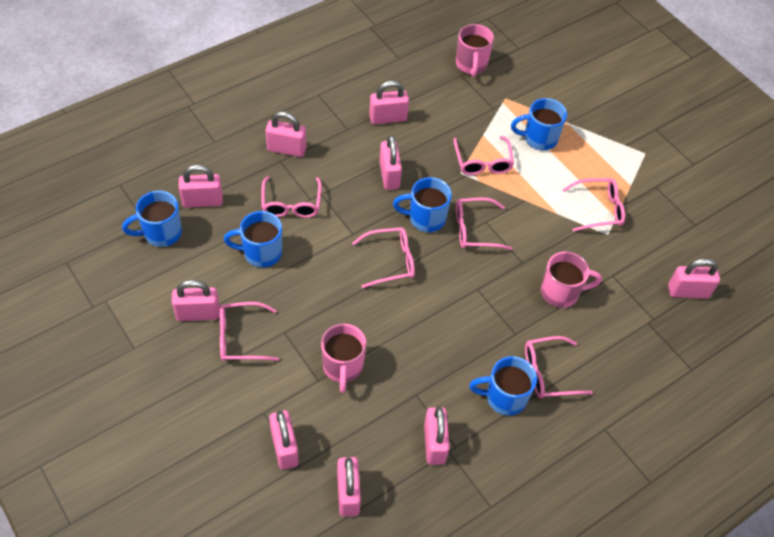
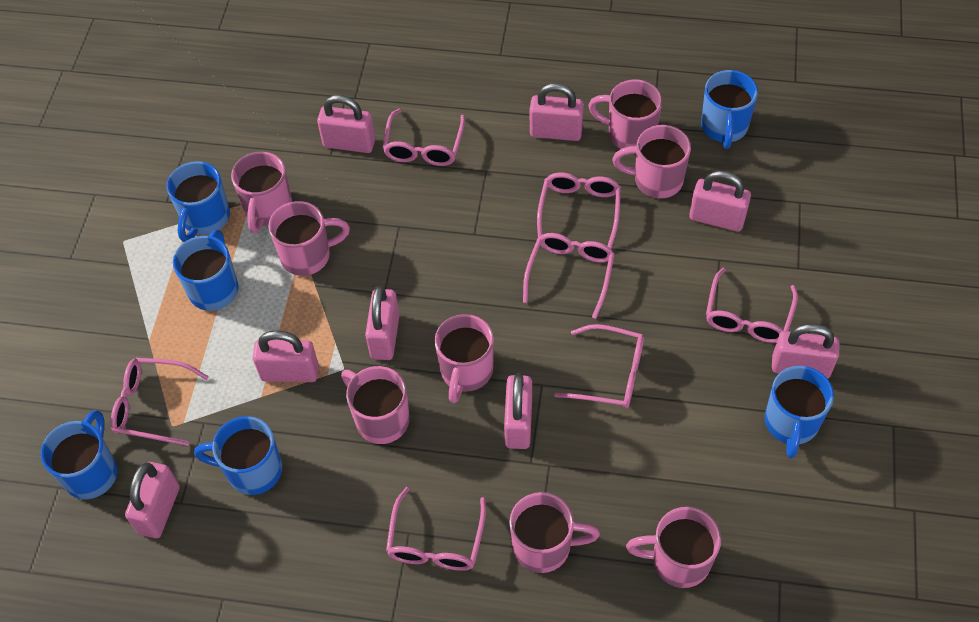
blue mug: [122,191,182,247] [224,211,282,267] [393,177,452,232] [469,356,537,416] [511,98,567,150] = 5 -> [41,410,118,499] [166,161,230,242] [173,229,239,311] [194,416,282,495] [701,70,758,149] [765,366,834,458] = 6
pink mug: [321,324,366,393] [456,24,494,77] [541,251,602,308] = 3 -> [231,152,292,233] [268,201,350,276] [341,366,409,444] [435,314,494,403] [509,492,600,573] [588,80,662,149] [612,125,691,198] [626,507,721,588] = 8
pink padlock: [172,280,220,321] [179,165,223,208] [266,112,306,157] [269,410,299,470] [337,457,361,517] [369,81,409,124] [380,135,402,190] [424,407,450,465] [668,258,720,299] = 9 -> [125,462,180,538] [252,330,319,382] [317,95,375,153] [365,285,400,360] [504,373,532,449] [530,83,584,141] [689,170,751,232] [772,324,839,379] = 8

